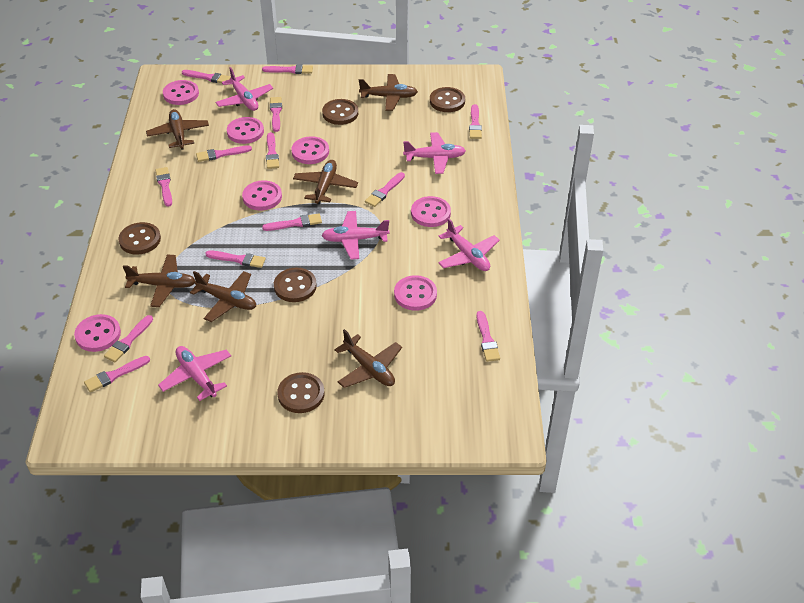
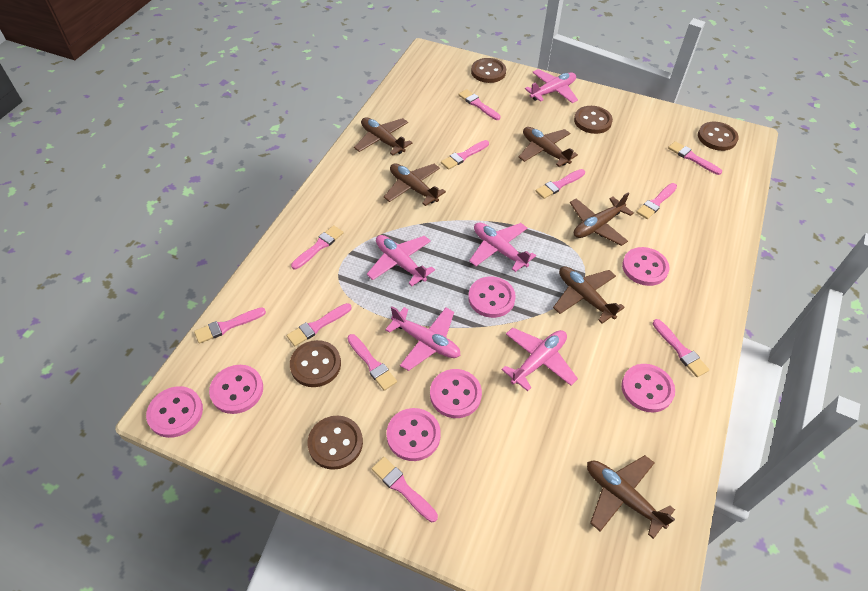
pink brush: [84,356,150,392] [104,315,153,362] [155,167,172,207] [182,70,231,83] [196,145,252,162] [205,251,266,268] [262,65,313,74] [262,213,322,231] [266,132,279,169] [270,97,282,132] [365,172,405,207] [469,104,482,139] [476,311,500,362] = 13 -> [194,307,266,344] [287,303,351,346] [291,225,343,269] [347,334,397,391] [372,457,438,522] [441,140,489,170] [458,89,501,120] [536,169,585,199] [636,183,677,219] [653,319,709,377] [668,141,722,175] = 11

